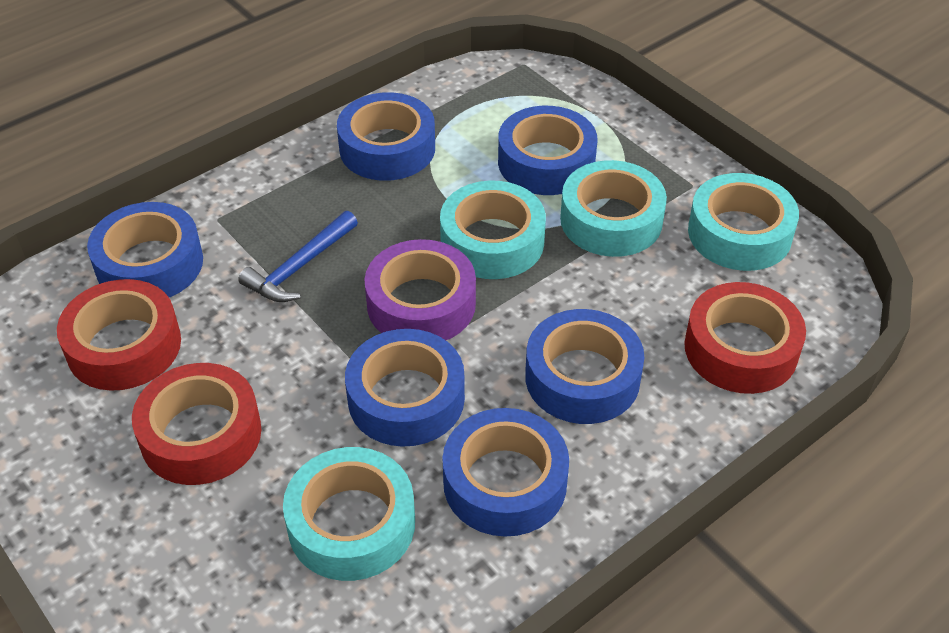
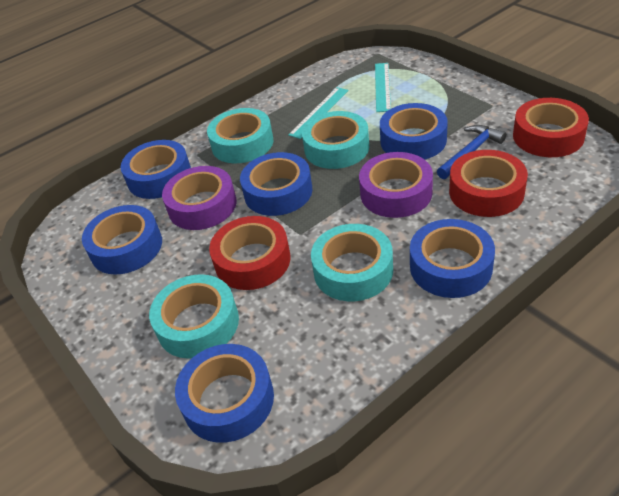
purple tape: [364,239,476,340] = 1 -> [162,166,237,230] [359,152,433,218] = 2
turquoise ruler: none = 0 -> [288,87,349,139] [375,63,391,112] = 2

